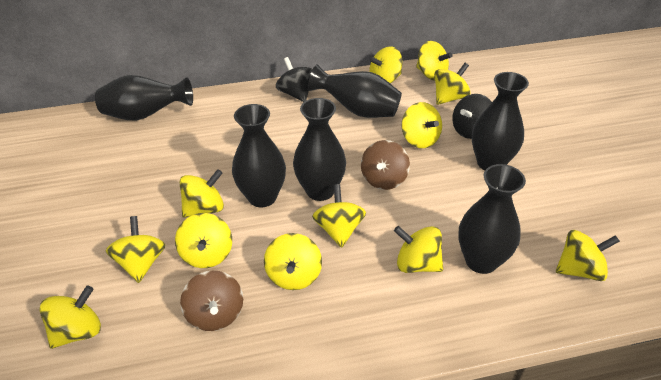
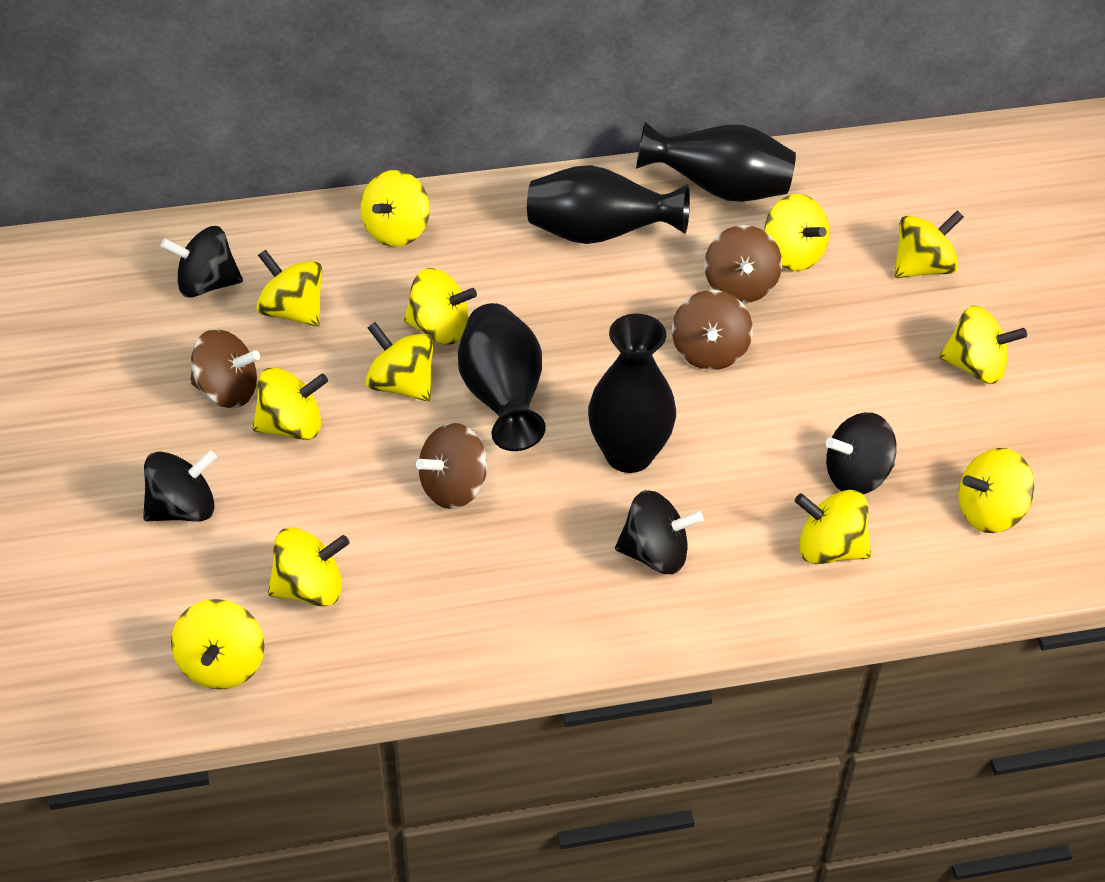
black spinning top: [276,57,312,102] [452,94,492,139] = 2 -> [143,450,217,522] [161,226,243,298] [615,490,704,574] [826,412,897,494] = 4
black vase: [95,75,193,120] [232,104,286,207] [293,98,346,201] [308,64,402,118] [458,164,526,274] [472,72,529,170] = 6 -> [458,303,546,451] [527,165,690,244] [588,314,676,473] [636,122,796,202] = 4
brown spinning top: [180,271,243,331] [361,140,410,190] = 2 -> [190,329,260,408] [416,423,487,509] [672,290,753,370] [704,225,782,303] = 4

